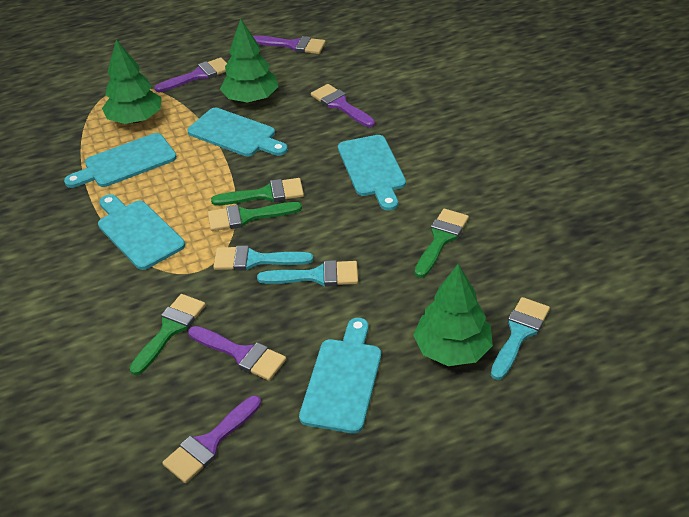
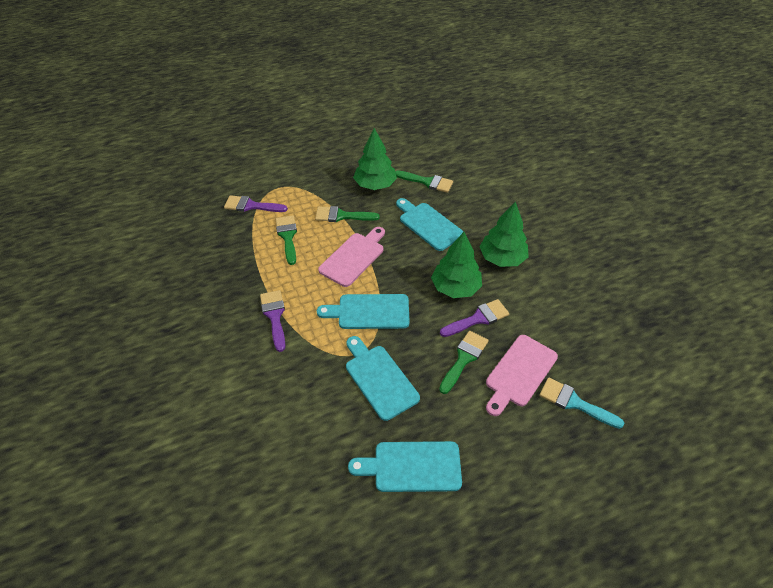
pink cutting board: none = 0 -> [318,227,385,287] [486,335,558,416] = 2
purple brush: [155,57,227,92] [162,396,261,483] [188,326,286,381] [253,35,326,54] [311,84,375,127] = 5 -> [224,195,288,212] [260,290,286,352] [440,299,509,337] = 3
turquoise brush: [213,245,313,271] [257,260,358,287] [491,297,550,380] = 3 -> [539,377,624,429] = 1
turquoise cutting board: [64,133,177,188] [98,194,185,270] [187,108,288,156] [299,318,381,434] [338,135,406,211] = 5 -> [317,294,410,329] [346,336,420,421] [348,441,462,492] [396,198,464,251] = 4

